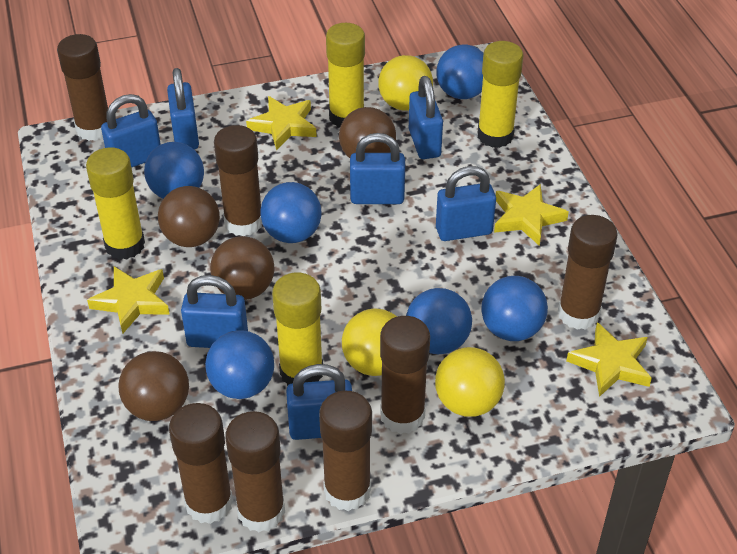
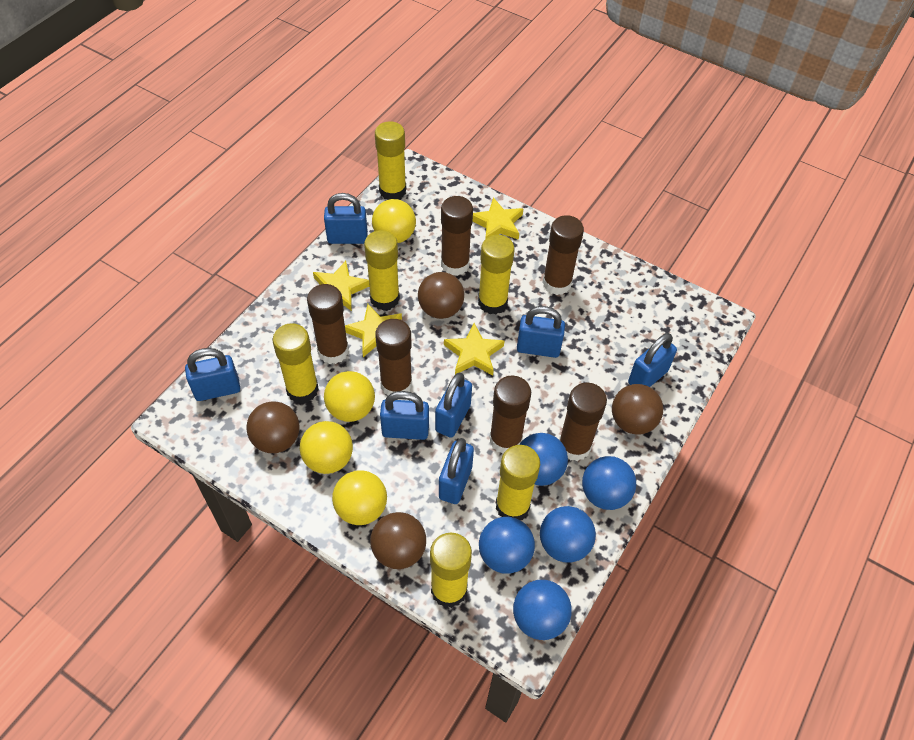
blue ball: [144,142,204,199] [205,330,274,399] [260,182,321,243] [406,288,472,354] [436,45,483,99] [481,276,548,341] = 6 -> [479,517,535,574] [513,580,572,640] [519,433,568,486] [540,506,596,563] [582,456,636,510] = 5
brown glue stick: [57,34,108,141] [169,403,233,524] [214,125,262,236] [226,411,285,532] [319,391,372,511] [380,316,430,434] [558,215,617,330] = 7 -> [307,284,349,364] [375,319,412,396] [441,196,473,276] [489,376,531,454] [542,215,584,295] [559,383,607,461] = 6
yellow ball: [342,309,397,376] [378,55,433,111] [435,347,505,417] = 3 -> [300,421,353,474] [324,371,375,422] [332,470,387,525] [372,199,416,243] = 4
yellow glue stick: [86,147,145,260] [272,273,323,386] [326,23,365,127] [478,41,523,148] = 4 -> [273,323,319,404] [364,230,400,311] [375,121,406,200] [430,533,472,608] [478,235,515,314] [496,445,540,520] = 6

